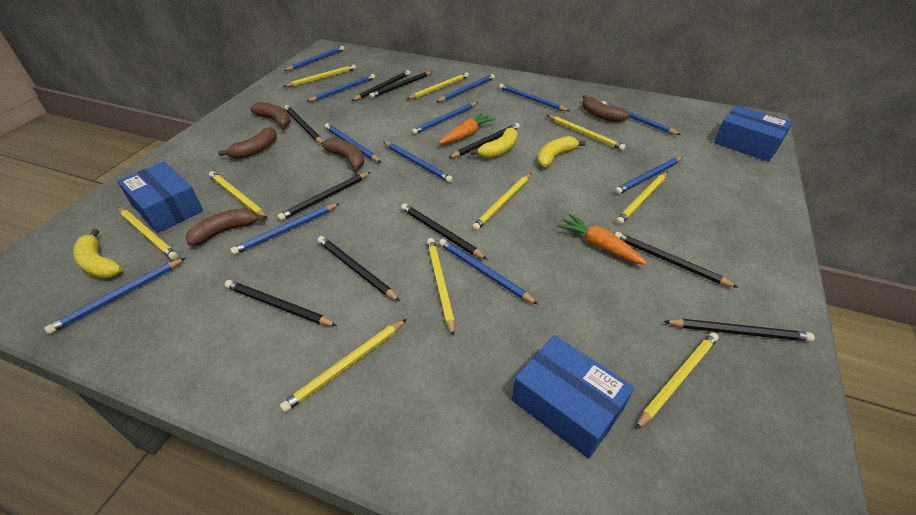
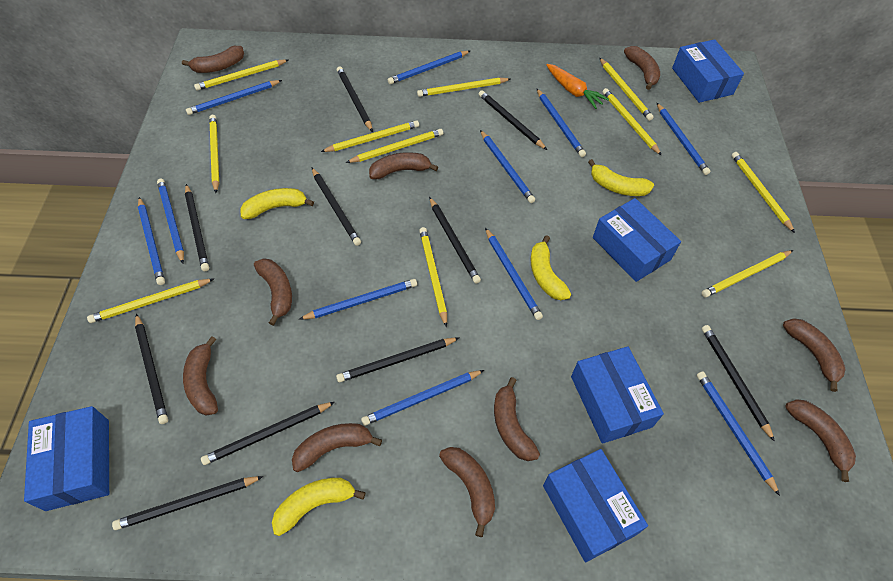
blue box: [117,162,203,233] [512,335,634,459] [714,105,793,162] = 3 -> [24,406,109,511] [543,449,648,562] [571,346,664,444] [593,198,681,282] [672,39,744,103] = 5
blue pencil: [44,258,185,334] [230,203,340,255] [284,46,345,71] [306,74,375,102] [325,123,382,163] [384,142,453,183] [411,102,478,135] [436,74,495,102] [439,239,539,305] [499,84,569,111] [602,101,680,135] [614,157,683,194] = 12 -> [138,197,165,285] [157,179,184,264] [186,80,282,115] [299,279,417,320] [361,370,484,426] [388,51,470,84] [480,130,535,203] [485,228,543,320] [537,89,586,157] [657,103,710,175] [697,371,780,496] = 11
brown banana: [186,208,266,246] [218,127,277,159] [250,102,291,130] [322,138,364,173] [582,95,630,122] = 5 -> [182,46,244,73] [183,336,218,415] [254,258,292,326] [292,423,382,472] [369,152,438,179] [439,447,495,537] [494,377,540,461] [624,46,660,90] [783,318,846,392] [785,399,856,482] = 10
orange carrot: [439,113,496,144] [557,214,647,265] = 2 -> [546,64,609,109] = 1
yellow banana: [73,229,122,279] [471,127,518,159] [537,136,586,167] = 3 -> [240,188,314,219] [272,478,365,536] [531,235,571,300] [588,159,654,196] = 4
yellow pencil: [118,207,178,260] [209,171,268,219] [280,319,407,413] [283,65,356,87] [407,72,469,99] [427,238,455,337] [472,173,532,231] [547,115,626,151] [616,172,668,225] [635,332,719,430] = 10 -> [87,279,214,323] [194,59,288,91] [209,115,219,193] [321,120,419,152] [346,129,443,163] [417,78,510,97] [419,227,447,327] [600,58,653,121] [602,88,662,156] [702,250,793,298] [732,152,795,233] = 11

